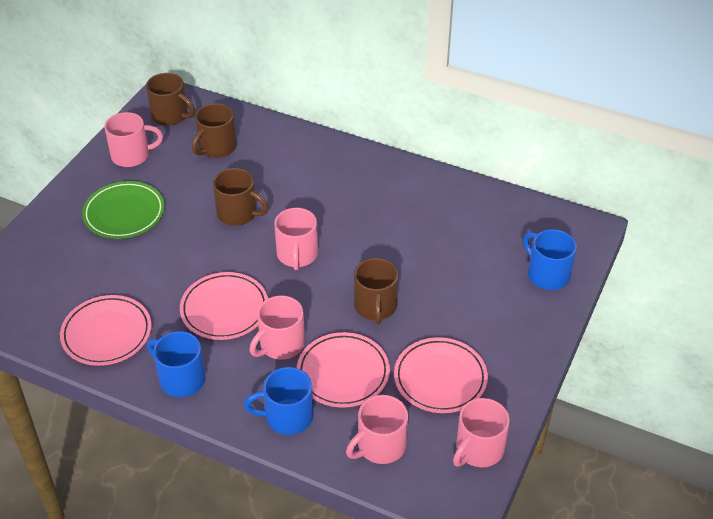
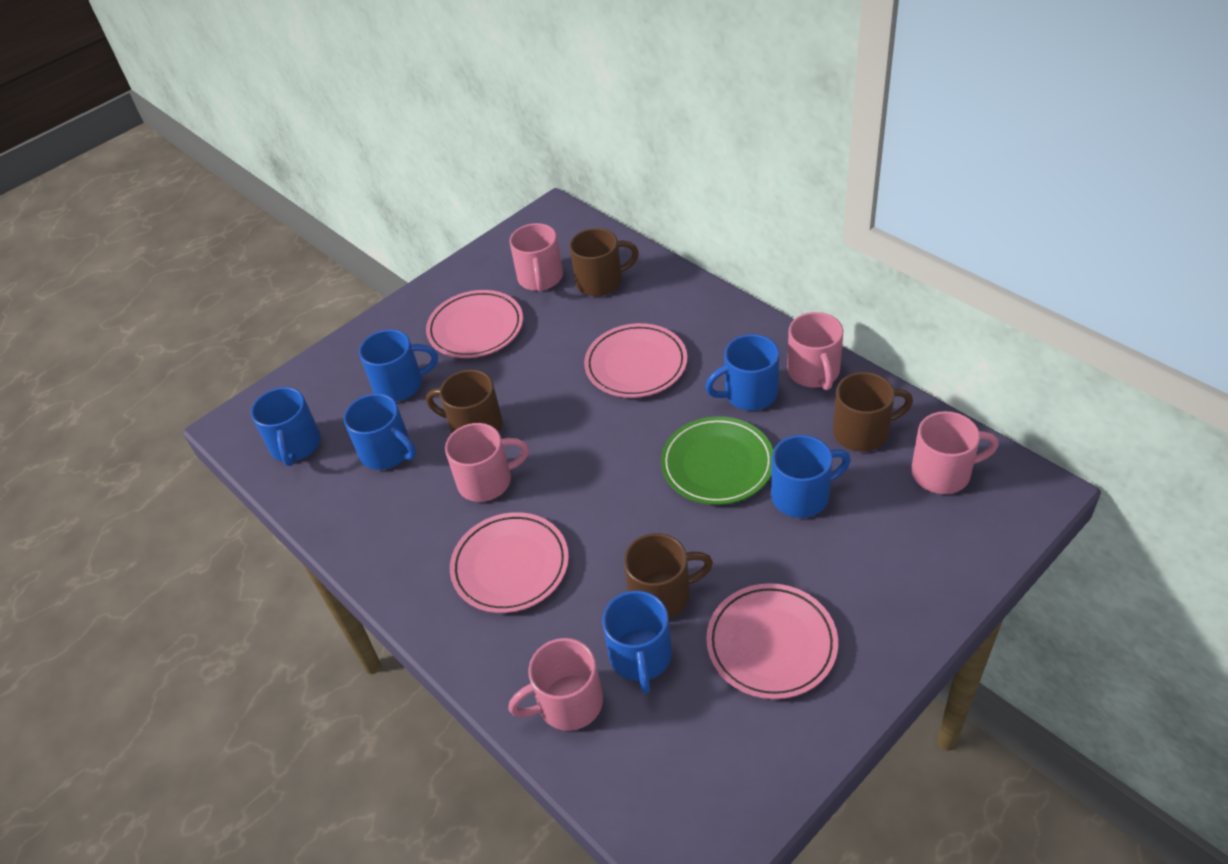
blue mug: [147,331,206,397] [244,367,313,435] [523,229,577,290] = 3 -> [251,387,321,466] [344,394,416,470] [359,329,438,402] [602,591,672,694] [705,334,779,411] [771,435,851,518] = 6

